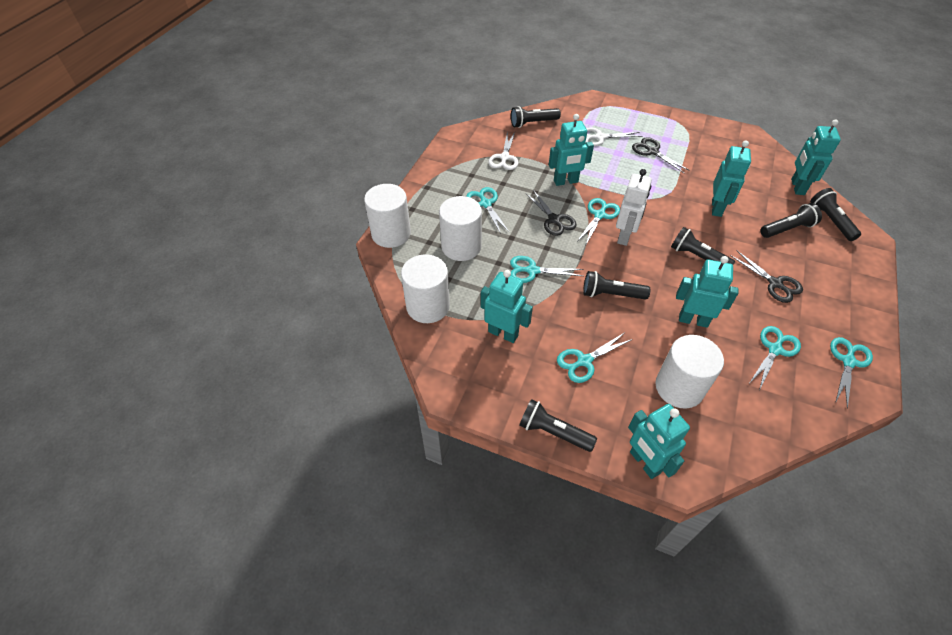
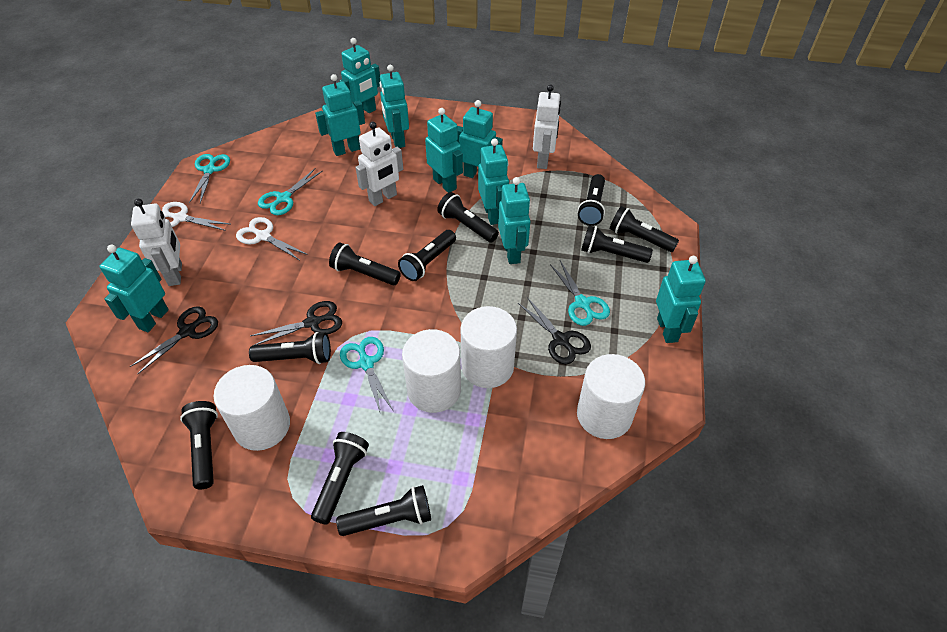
black flashlight: [511,106,561,128] [519,399,597,452] [583,271,650,300] [671,227,735,265] [760,203,822,238] [810,188,861,241] = 6 -> [180,401,218,489] [249,332,331,364] [311,432,369,525] [329,243,401,285] [336,485,431,536] [398,230,456,281] [437,192,499,242] [578,174,605,226] [581,225,653,263] [610,206,679,252] = 10
turquoise robot: [481,270,533,343] [549,114,594,186] [628,404,690,479] [676,256,738,328] [712,141,751,217] [791,119,841,195] = 6 -> [99,245,169,332] [315,74,365,156] [340,38,380,113] [380,65,409,148] [425,108,463,193] [457,100,503,178] [478,138,509,225] [498,177,531,264] [656,256,706,343] = 9
turquoise scissors: [466,187,509,234] [510,256,583,283] [557,333,632,383] [578,198,620,244] [750,326,801,391] [830,337,873,408] = 6 -> [189,154,230,203] [258,168,322,215] [340,337,394,414] [550,261,610,326] = 4
white robot: [616,169,652,246] = 1 -> [131,199,182,286] [355,122,403,206] [533,84,561,169] = 3

